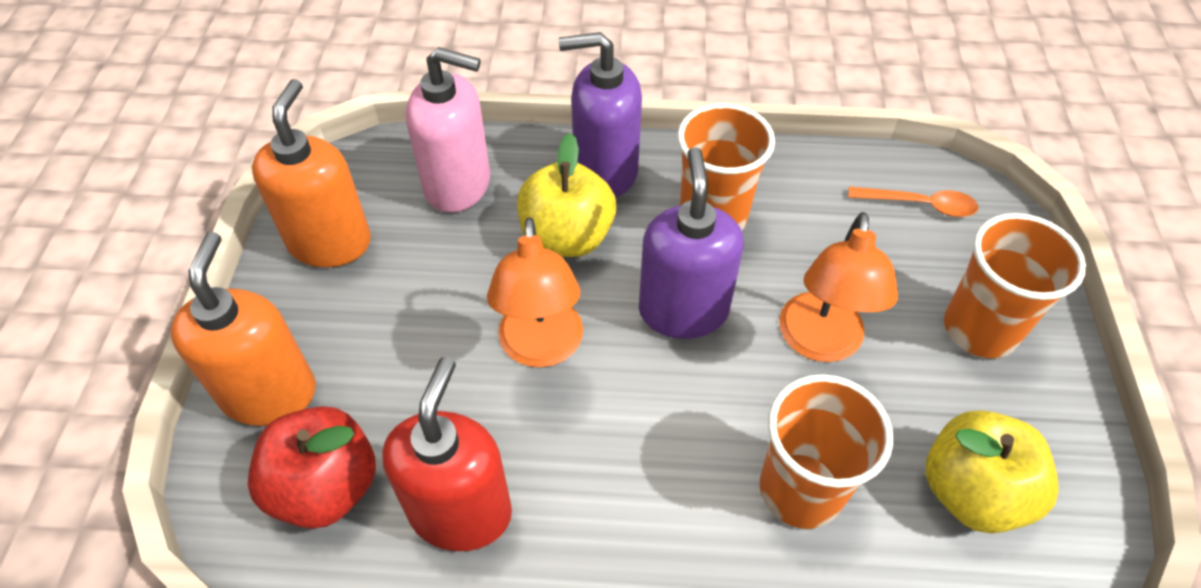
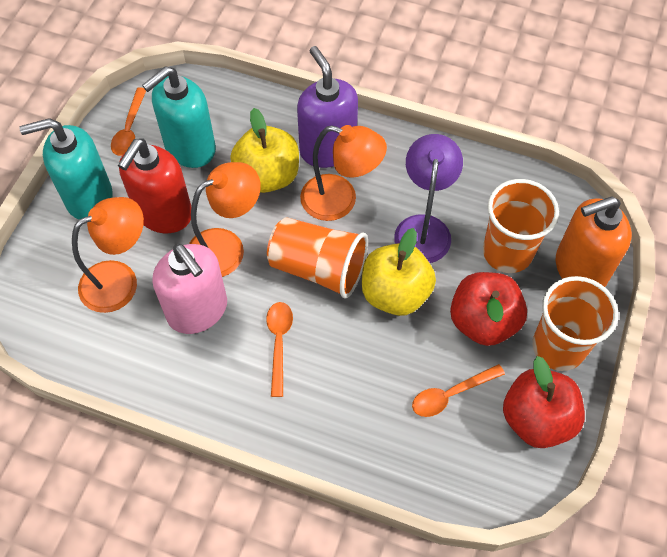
orange lamp: [487,217,583,367] [779,212,898,362] = 2 -> [72,197,144,313] [189,162,261,277] [300,125,387,221] = 3
orange soap dispenser: [170,232,316,426] [252,79,371,267] = 2 -> [556,196,632,287] = 1
orange spoon: [848,187,979,217] = 1 -> [111,88,146,156] [266,302,293,397] [412,364,505,417] = 3
purple lamp: none = 0 -> [394,134,463,263] = 1
purple soap dispenser: [559,32,642,197] [639,147,743,339] = 2 -> [297,46,358,168] = 1
red apple: [248,406,376,529] = 1 -> [450,272,527,346] [503,356,585,448] = 2
turquoise soap dispenser: none = 0 -> [19,118,112,219] [142,66,216,168] = 2

